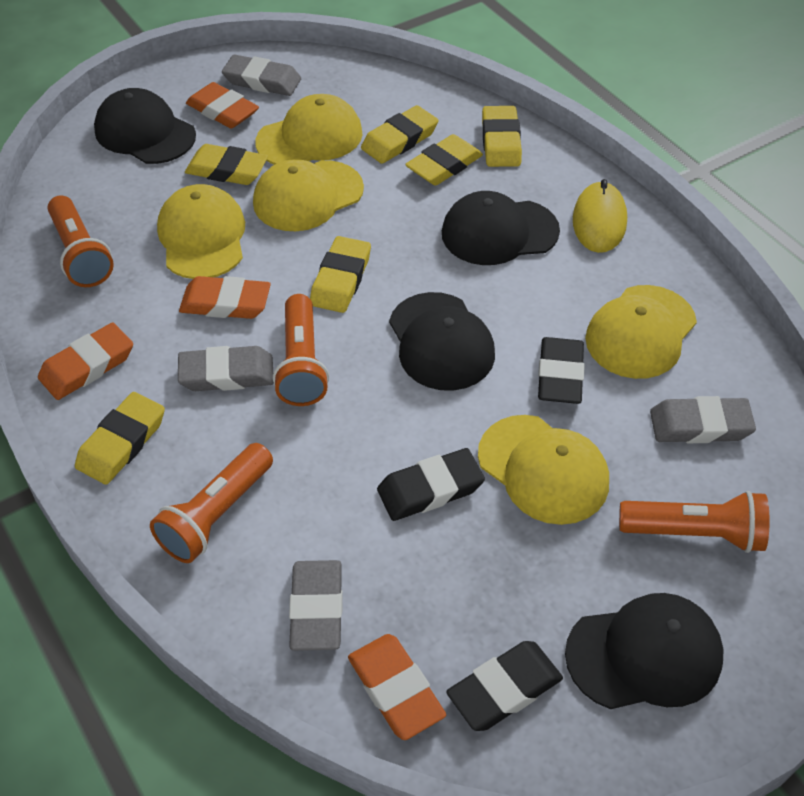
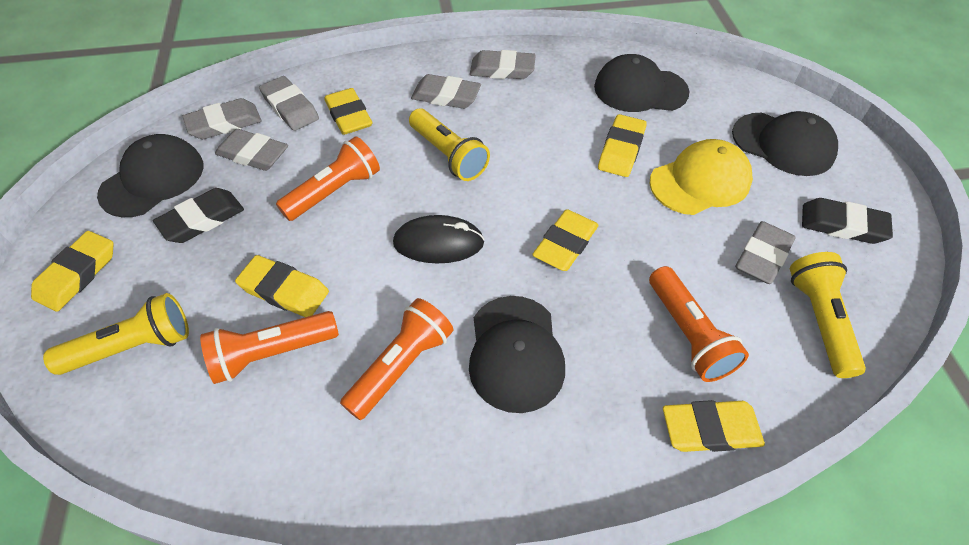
black eraser: [377,448,485,521] [446,641,563,731] [538,337,585,404] = 3 -> [153,188,244,243] [802,198,893,244] = 2
black mouse: none = 0 -> [393,215,485,263] = 1
grey eraser: [178,346,274,391] [222,54,301,96] [289,560,343,651] [650,396,756,443] = 4 -> [182,98,262,139] [215,129,288,171] [259,76,319,131] [411,74,481,109] [470,50,536,79] [735,221,796,284] = 6
orange eraser: [38,322,133,400] [179,276,271,319] [186,82,259,129] [348,634,446,740] = 4 -> none = 0
yellow cap: [157,184,245,279] [253,159,364,231] [255,94,362,165] [478,415,609,525] [585,285,697,379] = 5 -> [650,139,753,215] = 1
yellow flashlight: none = 0 -> [43,293,189,375] [409,108,490,181] [790,252,866,378] = 3
yellow mouse: [573,179,627,253] = 1 -> none = 0

